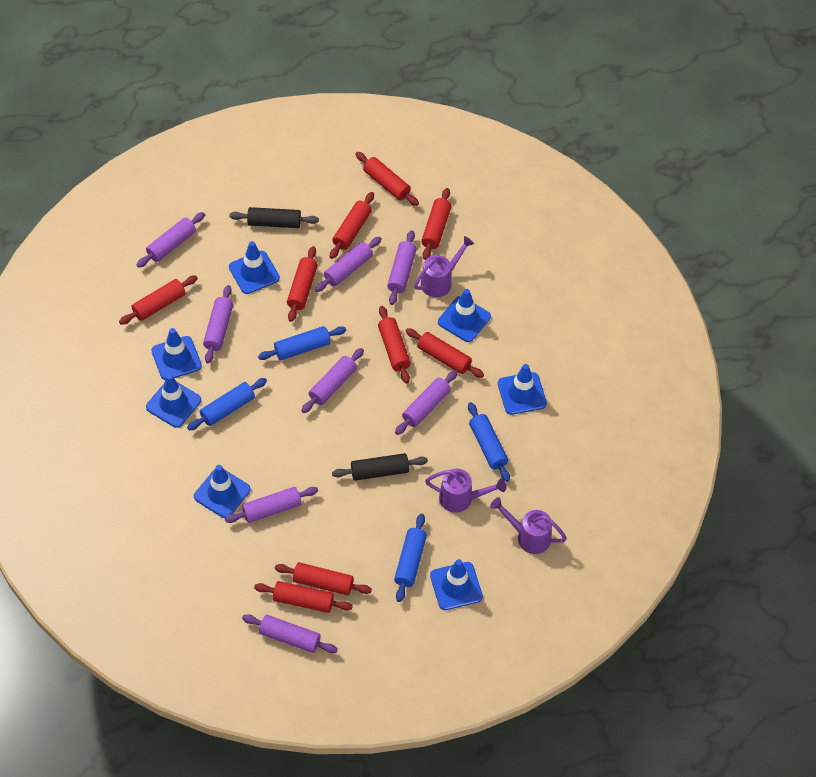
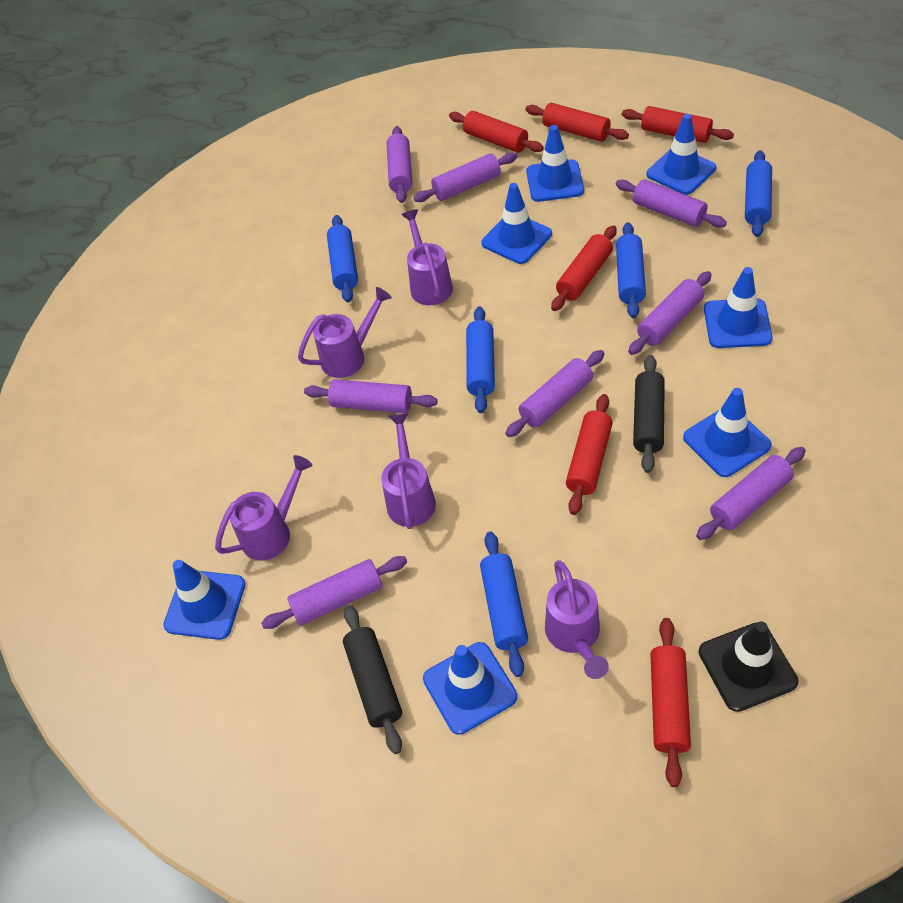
black traffic cone: none = 0 -> [699,622,798,712] = 1
blue rolling pin: [187,378,267,430] [258,326,346,360] [394,513,427,602] [468,402,510,482] = 4 -> [327,215,358,302] [466,306,495,413] [480,531,528,677] [616,222,646,318] [745,150,772,237] = 5
purple watering can: [414,236,474,297] [425,469,506,513] [490,497,567,554] = 3 -> [215,455,312,561] [298,287,392,378] [381,413,436,529] [401,209,453,305] [545,560,609,679] = 5
red rolling pin: [119,275,198,325] [254,581,353,613] [275,562,372,596] [287,246,318,322] [330,192,374,259] [355,152,419,206] [378,306,410,383] [405,328,484,378] [421,188,451,260] = 9 -> [449,111,544,153] [526,103,629,142] [551,225,617,311] [566,394,613,515] [622,106,734,143] [650,618,691,787] = 6

